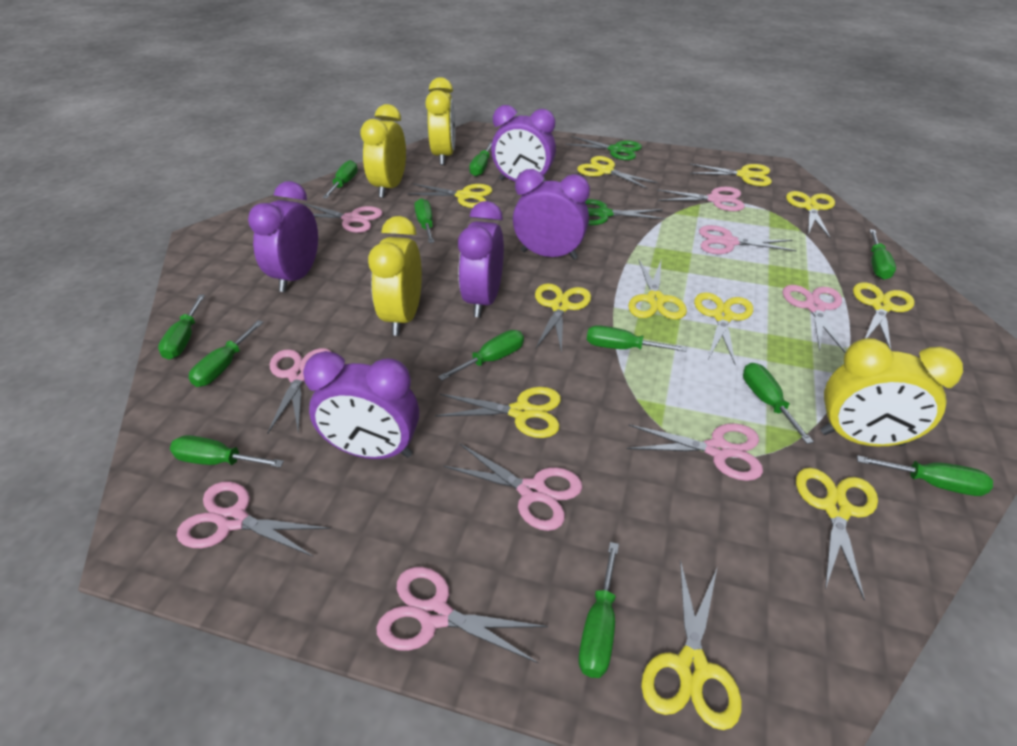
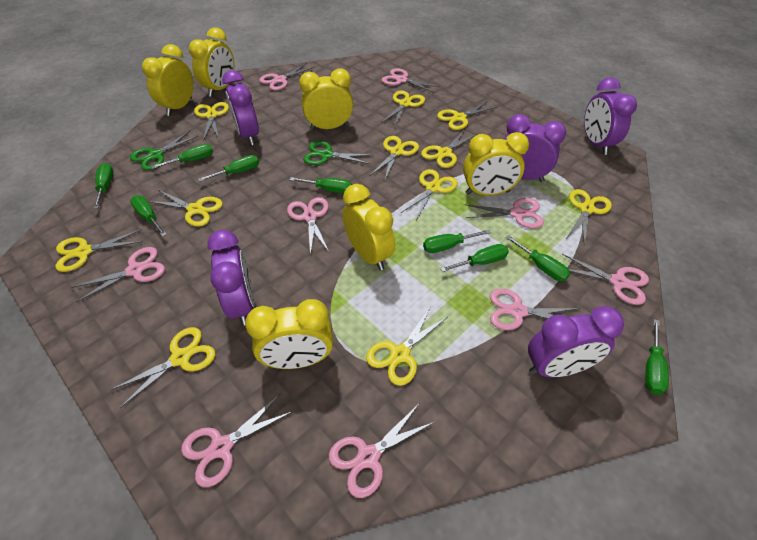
green screwdriver: [158,295,205,360] [170,435,284,467] [189,320,263,387] [322,160,358,198] [414,198,434,243] [438,330,524,381] [469,142,492,177] [579,542,619,678] [587,325,687,352] [743,363,814,444] [857,455,993,496] [870,229,896,280] = 12 -> [93,163,113,209] [130,195,167,237] [151,144,213,169] [198,155,259,182] [290,177,352,194] [423,230,491,253] [440,244,509,272] [505,235,570,281] [645,319,669,395] = 9
yellow clock: [360,104,406,198] [368,216,422,336] [425,77,455,165] [821,338,963,447] = 4 -> [142,44,193,116] [189,27,234,97] [245,299,333,369] [299,68,353,130] [342,184,395,270] [463,132,529,196] = 6

